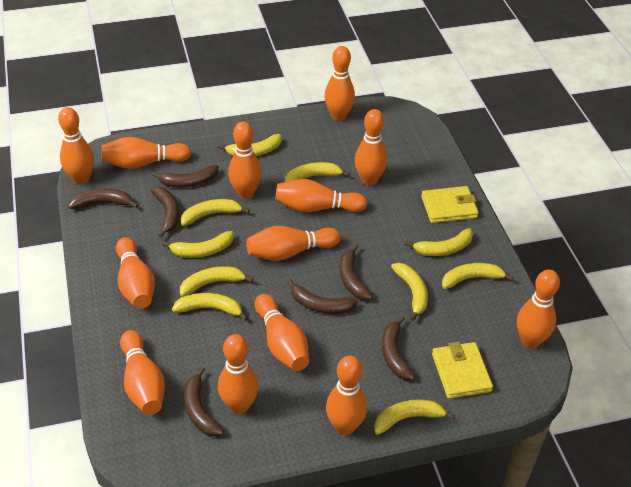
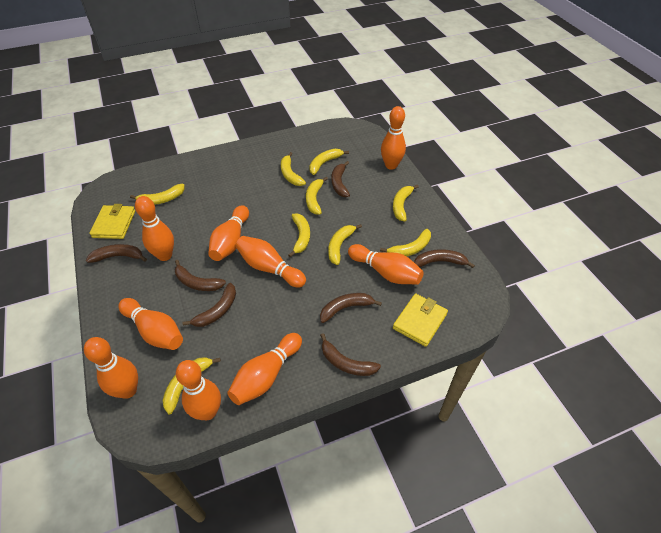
orange bowling pin: [58,107,94,185] [101,137,191,169] [116,237,155,309] [120,330,165,415] [218,334,259,414] [228,122,262,199] [246,226,340,261] [255,294,309,371] [275,179,367,212] [325,46,355,121] [326,356,367,435] [355,109,387,186] [517,269,560,348] = 13 -> [84,337,138,399] [118,298,183,350] [135,196,174,261] [176,360,221,420] [208,205,249,261] [227,333,302,405] [236,236,306,288] [348,244,424,285] [381,106,406,170] = 9
yellow banana: [162,231,233,258] [172,293,248,321] [180,266,254,297] [181,199,250,226] [218,134,282,156] [285,162,350,182] [374,399,455,435] [391,263,428,321] [405,228,473,256] [442,263,514,289] = 10 -> [130,184,184,205] [163,357,221,414] [281,152,306,186] [288,214,310,257] [306,177,328,215] [309,149,349,175] [328,224,362,265] [380,229,431,257] [393,184,419,222] = 9

